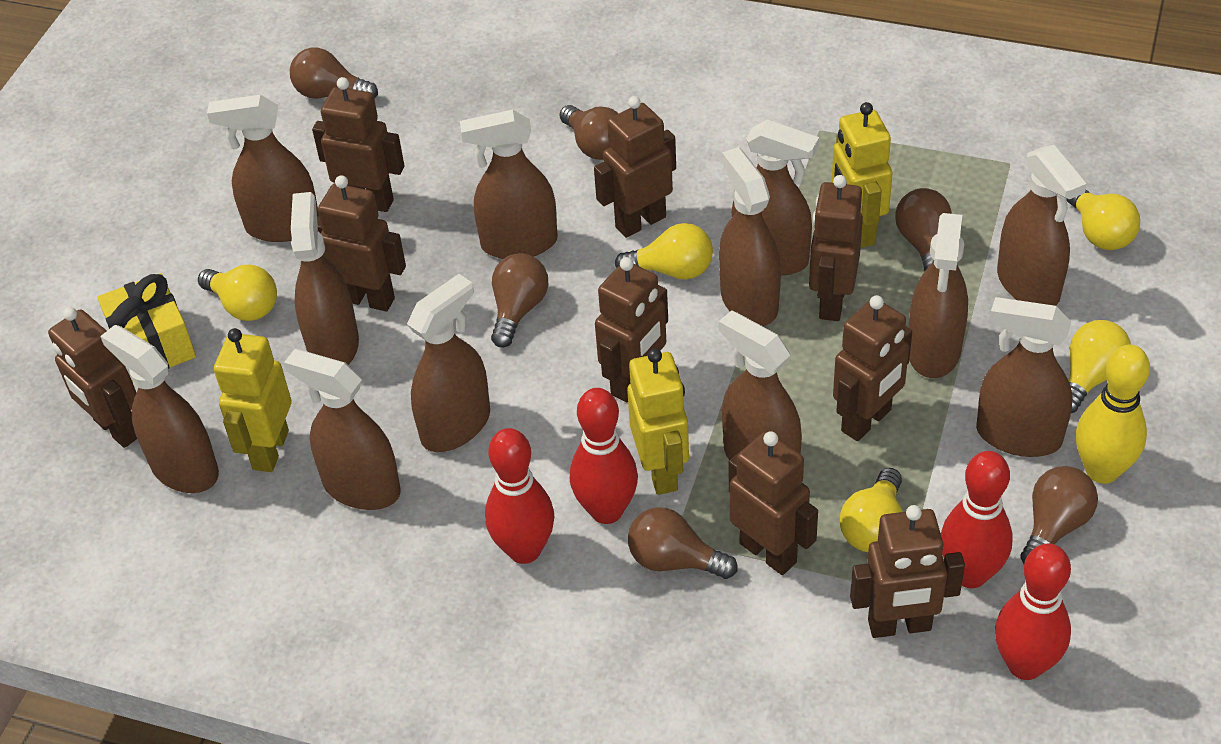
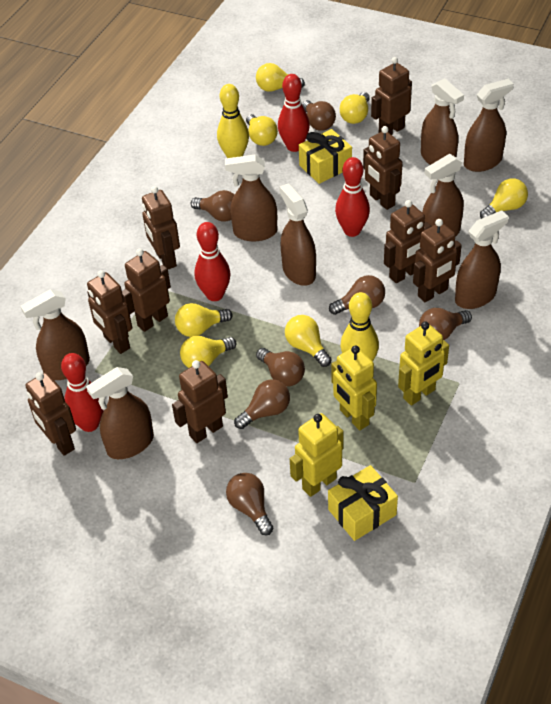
brown light bulb: [290,48,378,99] [491,253,548,348] [560,105,619,160] [628,507,738,579] [895,188,952,271] [1020,466,1098,564] = 6 -> [191,190,235,222] [226,473,273,535] [234,379,290,429] [256,348,305,387] [302,100,336,131] [329,275,385,315] [419,308,472,340] = 7
brown spray bottle: [100,325,219,493] [207,95,319,242] [284,349,401,510] [291,192,359,365] [407,274,490,452] [460,110,557,259] [718,310,802,460] [719,147,781,326] [731,119,819,275] [909,213,968,378] [976,297,1073,457] [997,145,1087,306] = 12 -> [20,289,90,380] [86,367,154,459] [225,154,277,241] [279,183,316,286] [421,78,464,165] [422,154,464,237] [455,210,509,309] [464,79,514,172] = 8
yellow bowling pin: [1076,344,1150,484] = 1 -> [217,84,249,158] [341,292,379,361] = 2
yellow gift: [98,273,196,381] = 1 -> [299,129,352,184] [328,465,398,541] = 2
yellow light bulb: [198,265,277,321] [615,223,713,279] [840,468,903,552] [1067,190,1140,250] [1068,320,1131,413] = 5 -> [175,303,233,337] [180,336,236,368] [246,114,278,146] [256,63,305,92] [285,315,332,367] [340,92,370,124] [480,178,528,219] = 7

